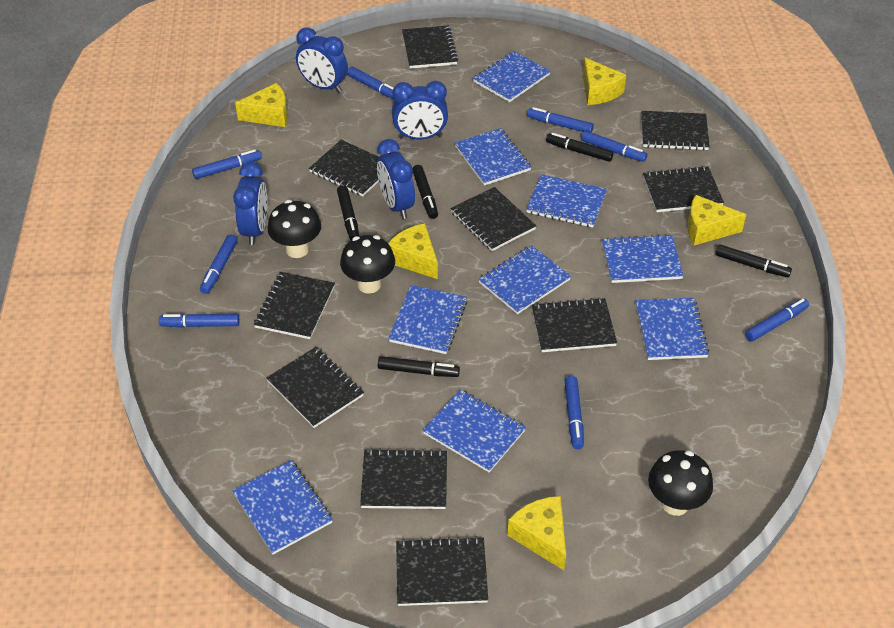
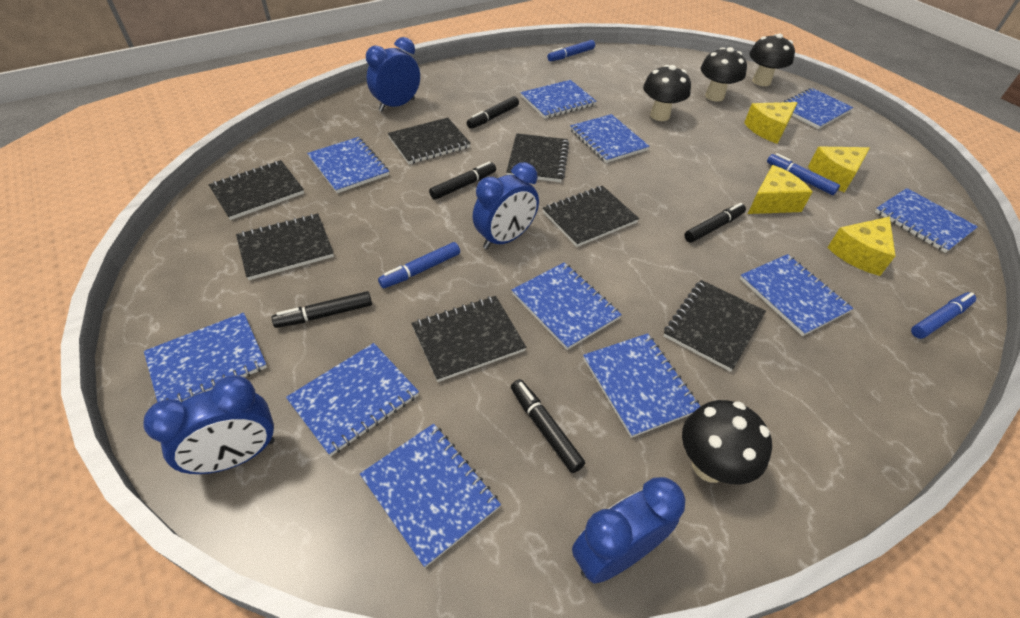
black mushroom: [268,200,321,258] [340,235,395,294] [648,450,713,516] = 3 -> [643,65,691,121] [682,400,772,485] [700,47,747,102] [749,33,795,86] = 4
black notebook: [254,272,335,339] [266,347,364,428] [309,140,379,197] [360,448,447,509] [396,536,488,606] [402,25,458,69] [451,187,536,251] [532,298,617,352] [641,111,710,150] [643,166,724,212] = 10 -> [208,160,304,220] [236,214,334,280] [388,118,471,164] [411,296,526,382] [506,133,569,182] [542,186,639,247] [664,280,766,372] = 7
blue marker: [159,314,239,328] [192,149,262,179] [200,234,238,294] [347,66,394,99] [527,107,594,133] [565,376,584,449] [581,131,647,162] [745,298,809,342] = 8 -> [378,242,460,288] [547,40,595,61] [767,153,840,195] [911,292,976,339] = 4
blue notebook: [232,460,333,555] [388,285,467,354] [423,389,526,472] [455,128,531,185] [473,51,551,102] [478,245,571,314] [526,174,607,228] [602,234,684,283] [636,297,709,360] = 9 -> [144,313,267,402] [286,343,419,456] [307,137,389,193] [360,423,501,568] [512,262,622,350] [520,80,597,119] [570,114,650,163] [583,333,700,438] [740,254,853,336] [783,88,853,129] [875,188,978,253] = 11
yellow cheese: [235,83,288,127] [388,223,438,279] [507,496,566,570] [583,58,626,105] [687,195,746,245] = 5 -> [744,102,798,144] [748,165,812,214] [808,147,870,193] [827,217,896,276] = 4

